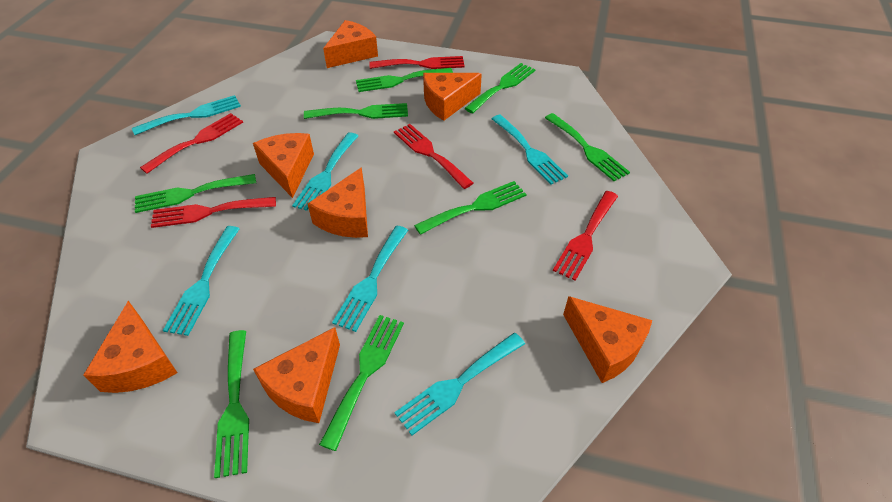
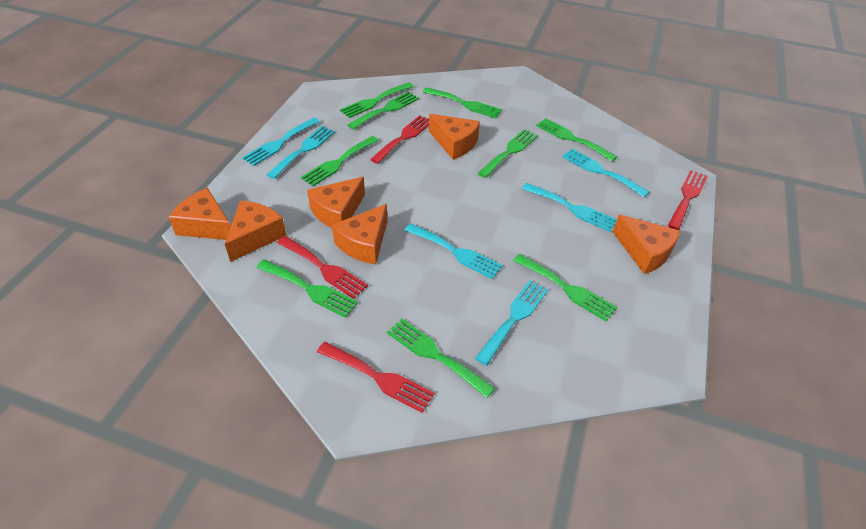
green fork: [135,174,256,213] [214,330,249,478] [304,103,408,119] [319,315,404,451] [356,68,453,92] [414,181,526,235] [464,63,536,113] [545,113,630,181] = 8 -> [257,259,358,318] [301,136,379,186] [340,82,414,118] [347,91,419,130] [387,318,495,398] [423,87,502,119] [478,129,538,178] [513,254,617,322] [536,118,617,161] = 9
orange cheese: [84,301,177,393] [253,133,314,198] [253,327,340,423] [308,167,368,238] [323,20,378,68] [423,73,482,121] [563,296,652,383] = 7 -> [169,188,231,240] [225,201,286,262] [307,177,365,228] [332,204,387,264] [429,114,480,160] [613,215,680,274] = 6
red fork: [140,113,243,174] [151,197,276,228] [369,56,465,69] [394,124,473,189] [553,191,618,281] = 5 -> [277,236,368,299] [317,342,435,413] [370,115,429,164] [668,170,708,230] = 4

